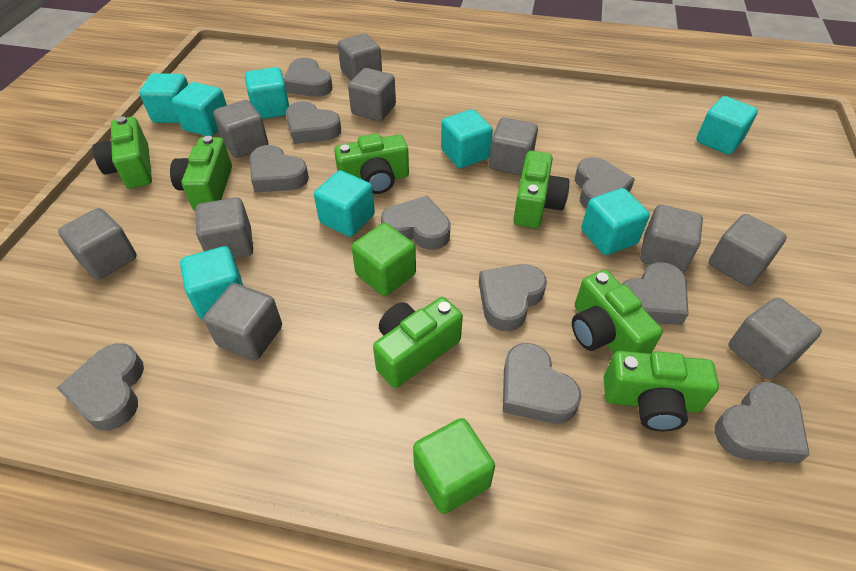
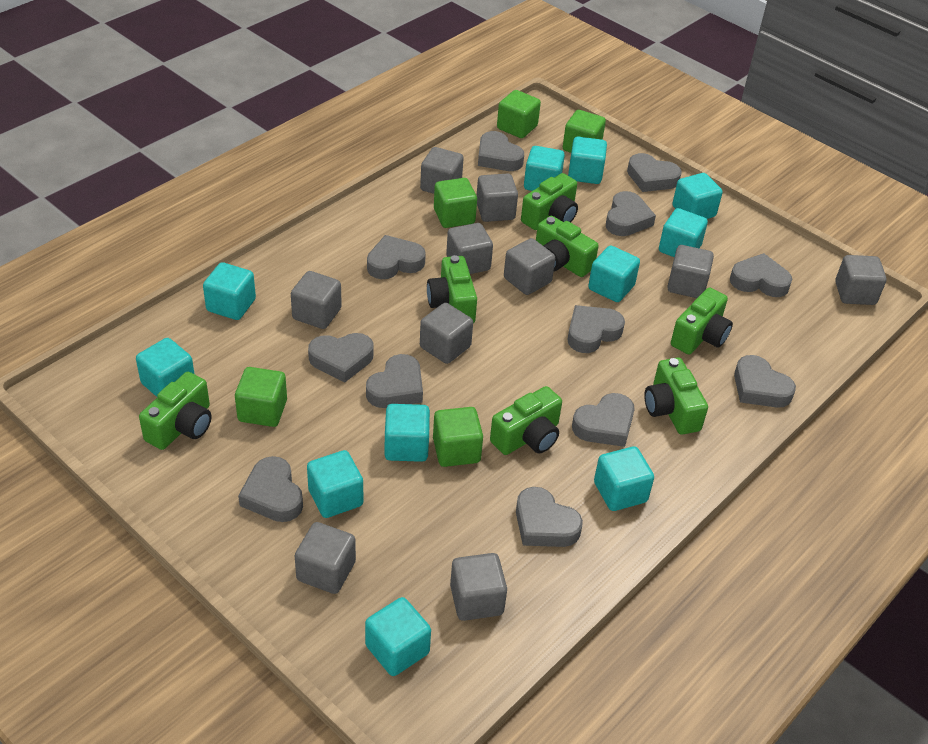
green cube: [351,223,416,296] [413,418,495,514] = 2 -> [235,367,287,427] [433,407,483,467] [434,178,477,228] [497,90,541,138] [563,110,606,153] = 5
grey heart: [57,343,144,431] [250,145,309,192] [284,58,333,97] [286,101,341,144] [381,196,451,250] [479,264,547,331] [503,343,582,424] [575,157,635,209] [621,262,688,325] [715,382,810,464] = 10 -> [238,456,303,522] [308,333,374,382] [366,354,423,408] [367,235,426,279] [478,131,524,171] [516,487,583,547] [568,305,625,353] [572,393,635,447] [606,191,656,236] [627,153,682,192] [730,253,792,297] [734,355,796,408] = 12
turquoise cube: [140,73,188,123] [172,82,227,136] [180,246,243,319] [245,67,289,119] [314,170,375,237] [441,109,493,168] [581,188,650,255] [696,96,758,155] = 8 -> [136,338,194,397] [203,262,256,320] [307,450,363,518] [365,597,431,676] [384,404,430,462] [524,146,565,191] [568,137,607,184] [588,246,640,302] [594,446,654,511] [659,208,708,257] [672,173,723,219] = 11

